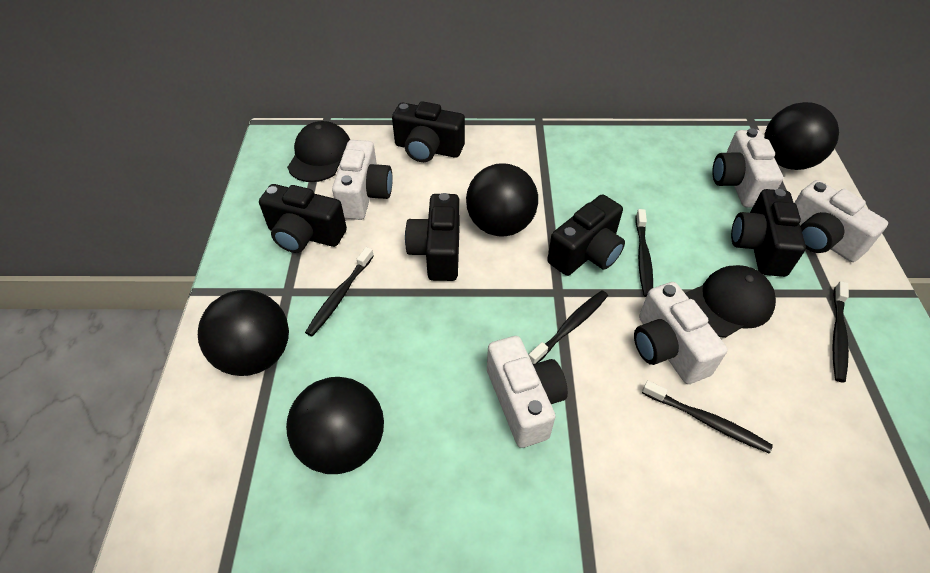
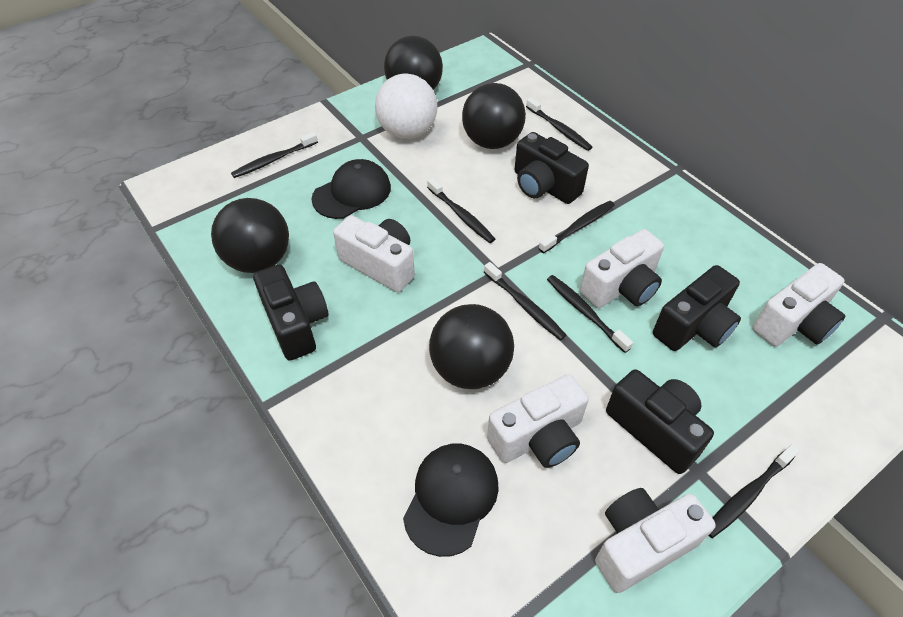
black camera: [259,184,347,253] [392,101,465,162] [405,193,460,281] [547,194,625,276] [731,189,806,277] = 5 -> [253,264,328,361] [514,132,589,204] [606,369,714,474] [653,265,741,351] = 4
black toothbrush: [305,247,374,336] [529,290,608,364] [635,209,653,297] [642,380,773,454] [832,281,849,383] = 5 -> [231,132,318,178] [427,178,495,243] [484,262,566,340] [526,97,592,151] [539,201,615,253] [547,275,633,353] [708,444,800,538] = 7
white ball: none = 0 -> [375,74,438,139] = 1

